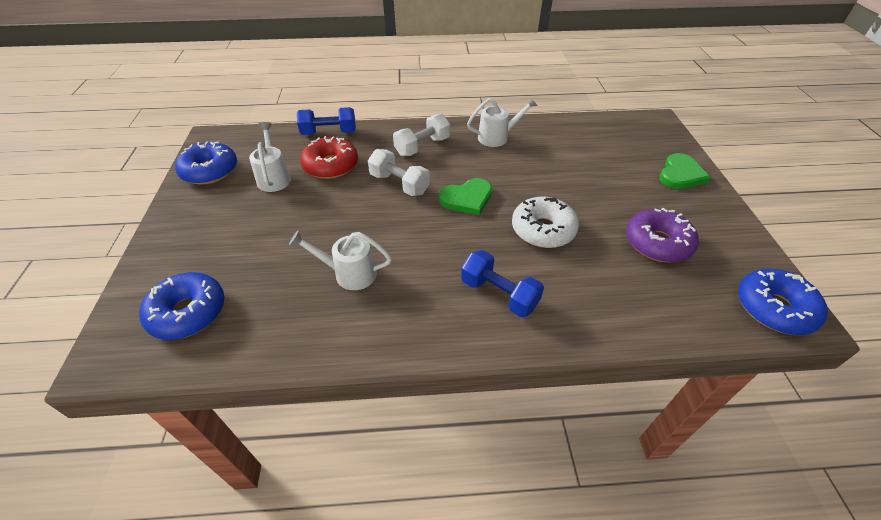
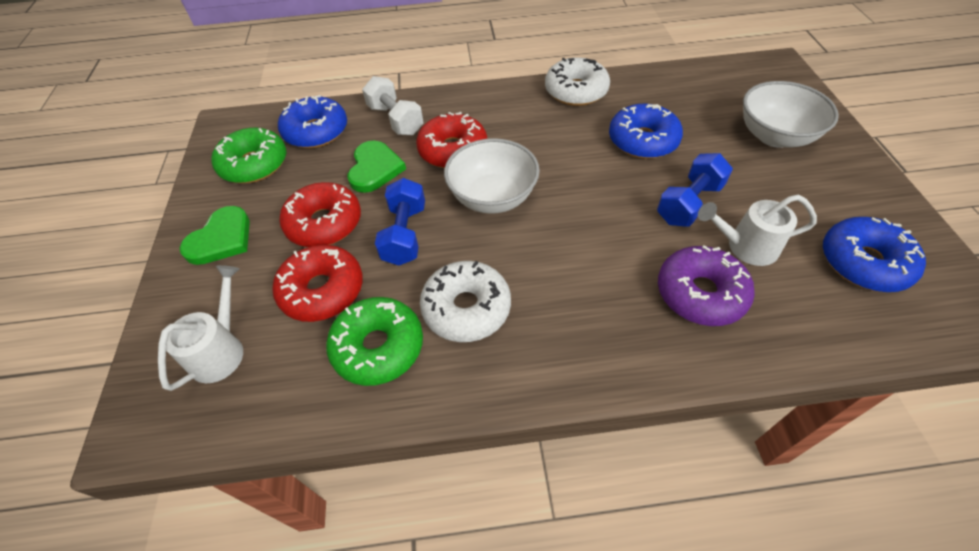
green donut: none = 0 -> [211,128,286,183] [326,297,423,386] = 2
red donut: [300,136,358,179] = 1 -> [272,245,363,322] [279,182,361,247] [416,112,487,168] = 3
white bowl: none = 0 -> [444,138,540,214] [743,81,839,148] = 2
white donut: [512,196,579,248] = 1 -> [420,261,511,342] [545,57,610,106] = 2
white dumbbell: [368,149,430,196] [393,114,450,156] = 2 -> [362,76,424,135] = 1
white watering can: [249,122,291,192] [289,230,392,290] [467,97,537,147] = 3 -> [158,265,243,391] [698,195,817,266] = 2

